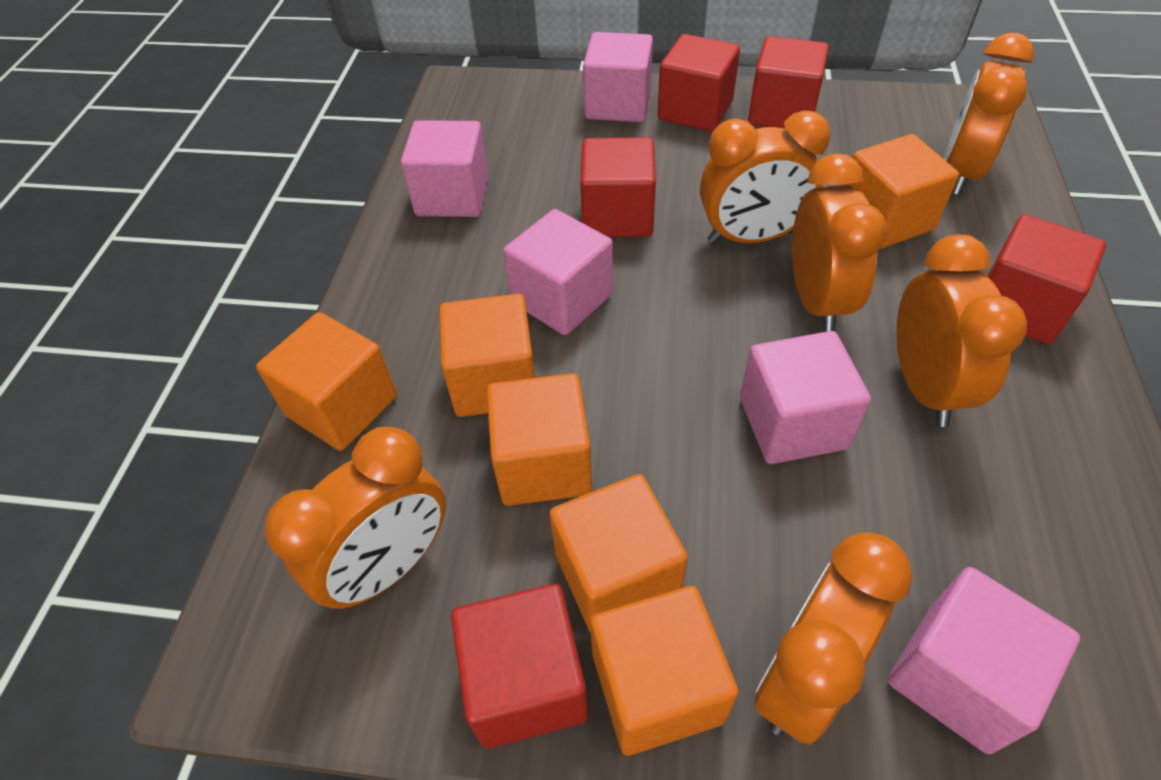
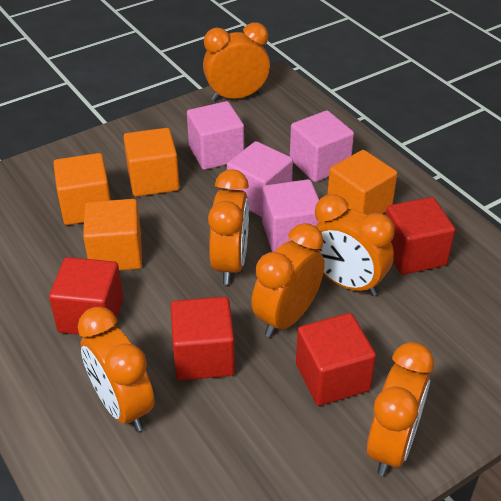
orange cube: [256,312,397,451] [439,294,535,417] [487,373,592,506] [550,474,688,632] [590,586,739,756] [844,134,959,249] = 6 -> [53,153,111,225] [83,199,142,271] [123,128,180,197] [327,150,397,215] = 4
pink cube: [401,121,489,217] [503,209,613,335] [583,32,653,122] [740,331,871,464] [888,567,1080,754] = 5 -> [187,101,244,170] [227,141,293,217] [262,179,319,252] [290,110,354,182] = 4
red cube: [451,584,589,748] [580,137,656,237] [657,34,740,132] [748,36,829,129] [987,215,1106,345] = 5 -> [49,257,123,335] [171,297,235,380] [296,313,376,406] [386,197,455,275] = 4

